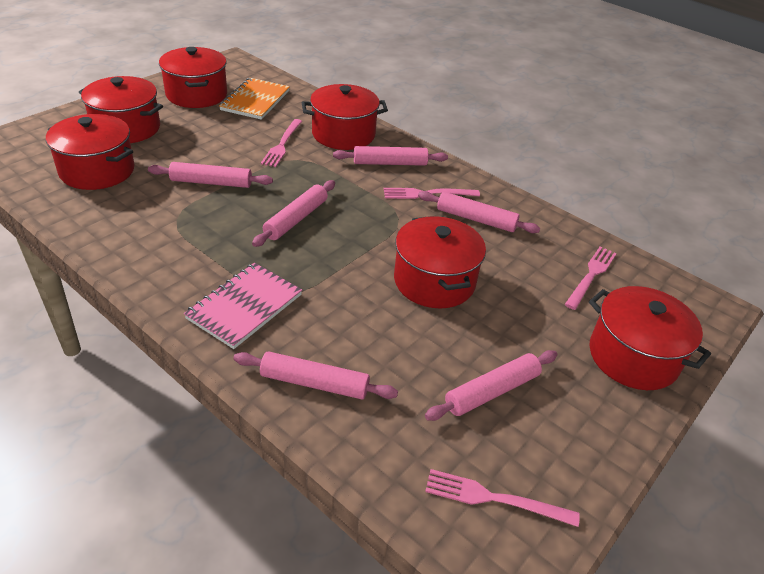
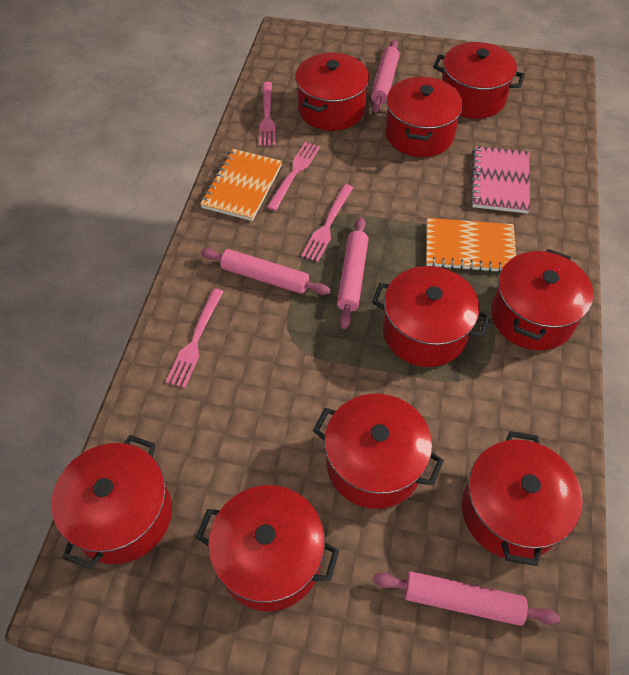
orange notebook: [219,78,290,120] = 1 -> [200,149,282,221] [426,218,516,273] = 2
pink rolling pin: [148,162,273,188] [234,351,398,399] [252,180,335,247] [333,146,448,166] [418,191,540,233] [425,350,557,421] = 6 -> [201,248,331,295] [337,217,369,329] [371,40,400,113] [373,571,560,626] = 4
red pot: [46,114,135,190] [79,76,163,143] [159,47,227,108] [302,84,388,150] [394,216,486,308] [589,286,711,390] = 6 -> [51,435,172,569] [196,485,340,611] [295,53,370,131] [313,394,444,509] [372,266,490,367] [385,76,463,157] [433,42,525,119] [462,431,583,566] [491,249,594,350] = 9

